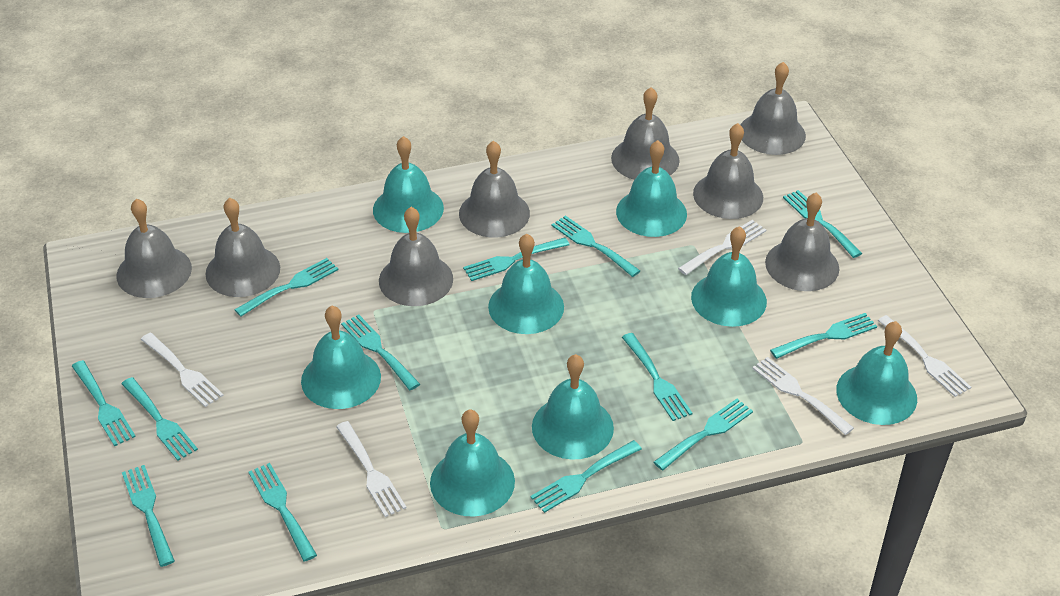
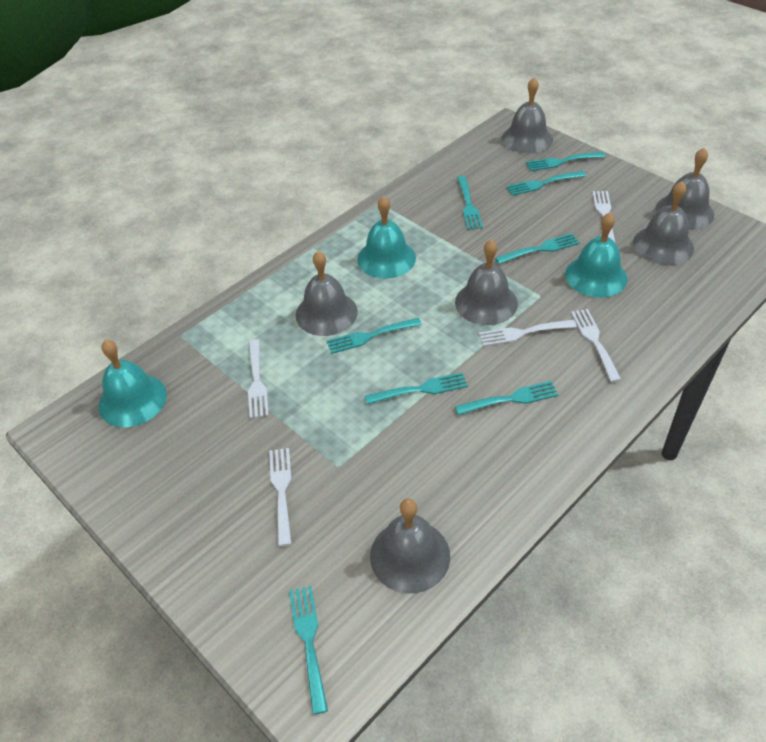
grey bell: [116,198,192,298] [205,198,280,297] [379,207,453,306] [459,141,530,237] [611,87,680,180] [693,123,763,219] [740,62,806,155] [765,193,839,291] = 8 -> [296,251,358,336] [370,499,450,593] [455,239,518,325] [502,78,553,154] [633,181,694,265] [655,148,714,230] = 6
turquoise bell: [301,306,381,409] [373,136,444,233] [430,410,515,517] [488,234,564,334] [532,354,614,460] [616,140,687,237] [691,226,767,327] [836,321,917,425] = 8 -> [98,340,167,427] [357,196,416,279] [565,213,627,298] = 3
turquoise fork: [72,360,136,447] [121,377,198,461] [122,465,175,567] [234,258,338,317] [248,463,317,562] [341,314,420,390] [463,237,569,281] [530,440,642,513] [551,215,640,277] [622,333,692,421] [654,399,753,471] [770,313,877,359] [783,190,862,258] = 13 -> [289,586,328,715] [327,318,422,354] [365,372,468,405] [455,381,558,415] [457,176,483,230] [495,233,580,264] [506,171,586,196] [526,152,605,171] = 8

